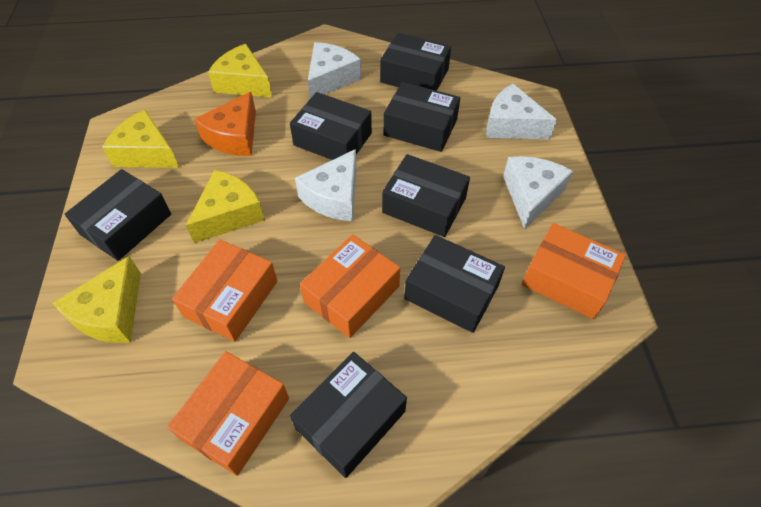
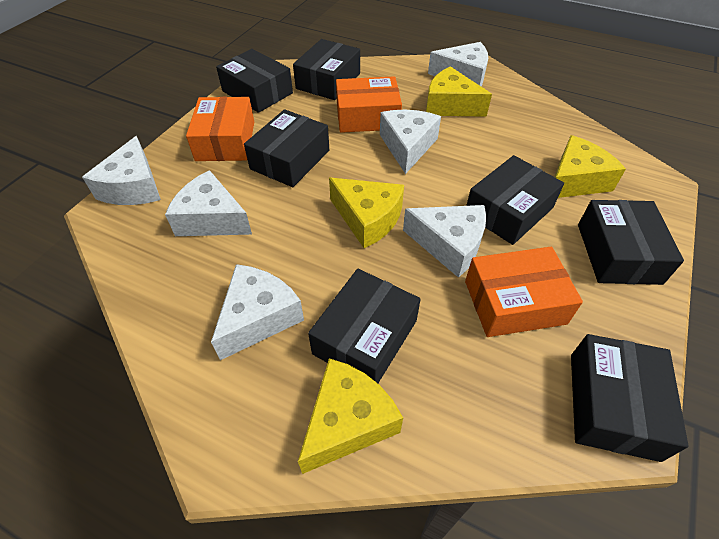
orange box: [167,351,289,476] [172,240,277,342] [300,235,400,338] [522,223,626,319] = 4 -> [186,97,254,161] [336,76,402,133] [465,247,583,337] = 3
orange cheese: [194,92,256,156] = 1 -> none = 0
white cheese: [295,149,357,221] [308,42,361,99] [486,84,557,139] [503,156,573,230] = 4 -> [82,136,161,205] [165,170,252,236] [211,264,304,360] [380,110,441,174] [403,205,486,278] [428,42,488,87] = 6

